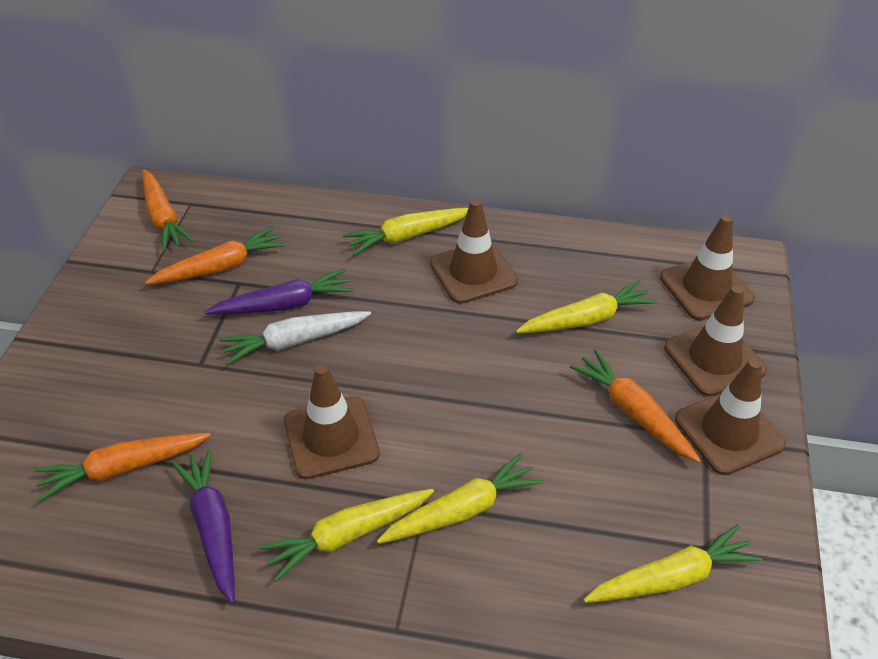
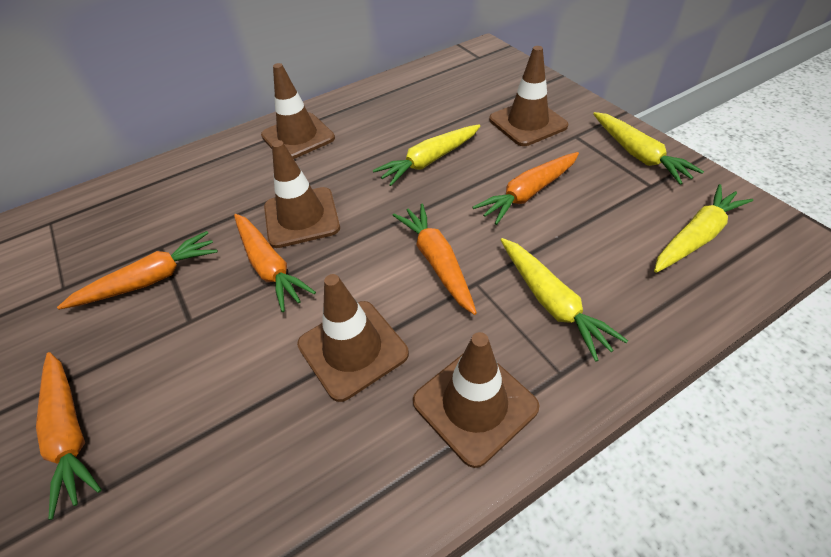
orange carrot: [34,433,211,502] [142,169,195,252] [145,226,285,285] [570,350,701,463] = 4 -> [36,352,102,520] [57,231,218,310] [234,214,316,312] [392,204,477,315] [473,152,579,225] = 5
purple carrot: [171,449,235,604] [204,269,353,315] = 2 -> none = 0
white carrot: [219,311,371,365] = 1 -> none = 0
yellow carrot: [260,489,434,582] [343,208,468,256] [377,453,543,544] [516,280,657,333] [583,524,762,603] = 5 -> [373,124,480,186] [501,238,628,362] [593,112,704,185] [654,184,753,273] = 4

